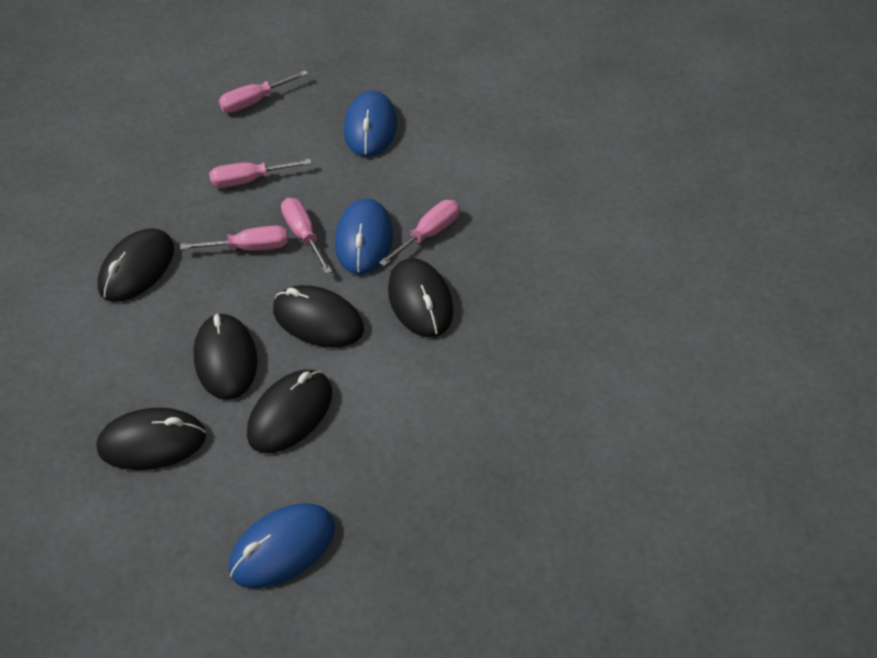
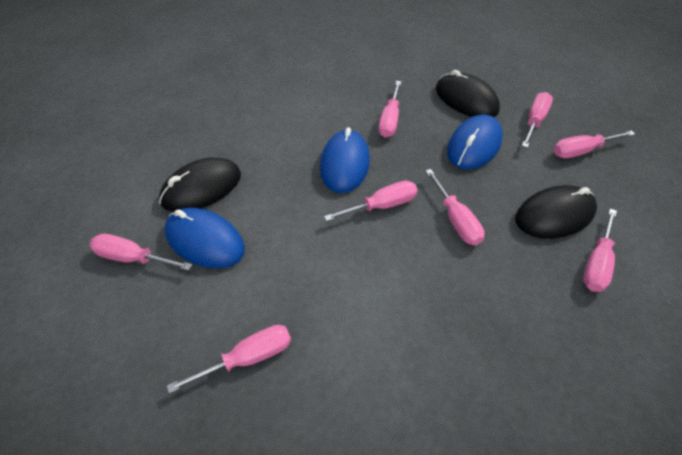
black mouse: [96,407,206,470] [98,228,174,302] [193,313,257,400] [247,370,332,453] [273,285,364,348] [388,258,454,337] = 6 -> [159,158,241,212] [436,70,500,117] [515,185,597,239] = 3
pink screwdriver: [180,225,288,251] [209,159,311,188] [219,70,308,113] [281,198,332,274] [379,200,460,266] = 5 -> [89,234,192,271] [167,325,291,394] [324,181,417,222] [379,81,401,138] [426,169,485,245] [522,92,553,148] [553,131,635,158] [583,209,617,292] = 8

